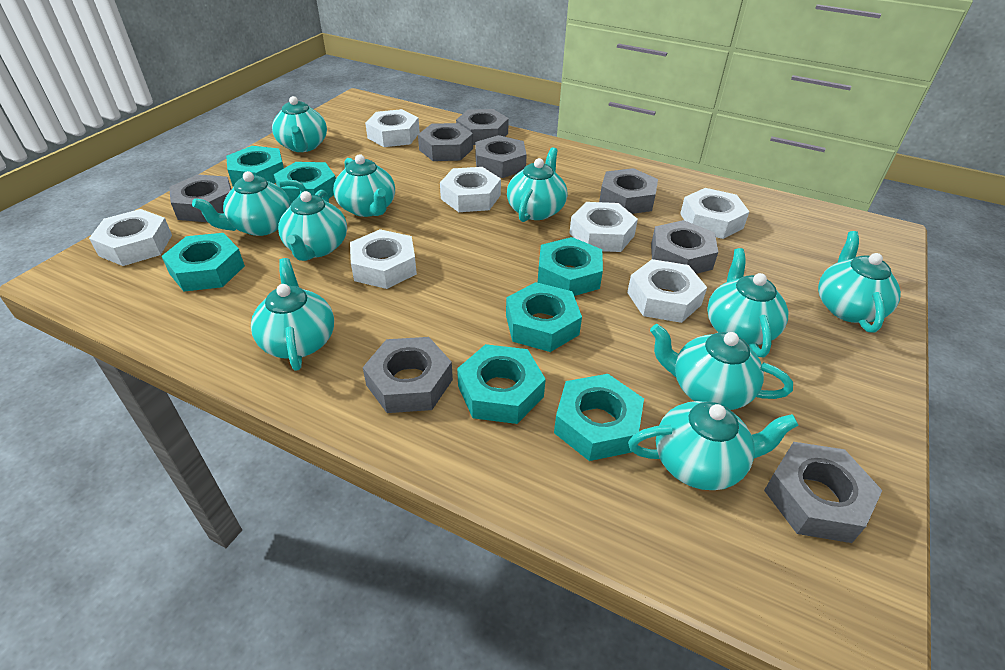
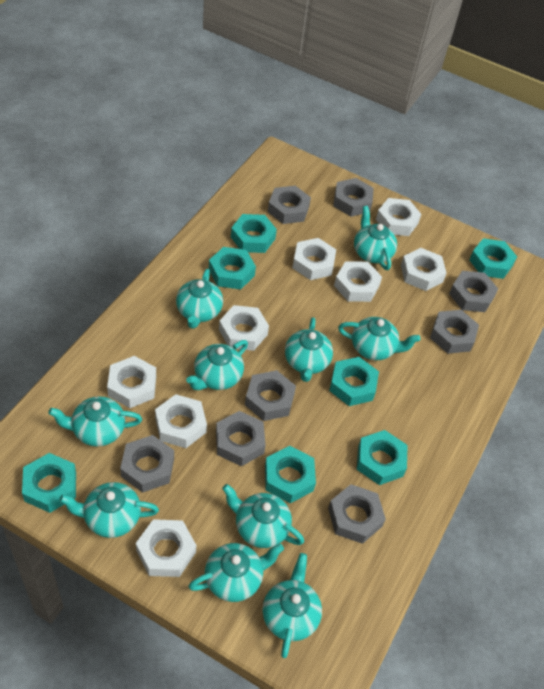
white nut: [89,209,172,266] [350,229,417,289] [365,109,420,147] [440,167,501,212] [569,202,638,252] [627,259,707,323] [680,188,749,239] = 7 -> [107,356,156,408] [136,519,196,577] [155,394,207,448] [219,305,269,351] [292,238,336,280] [334,261,382,302] [376,198,421,236] [401,248,447,291] = 8

